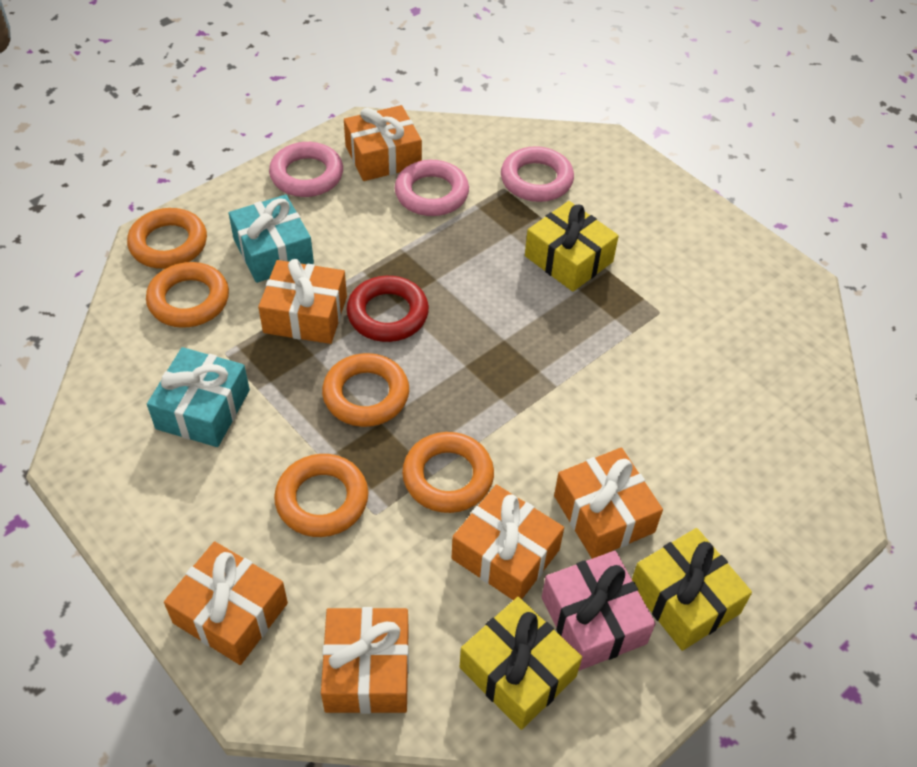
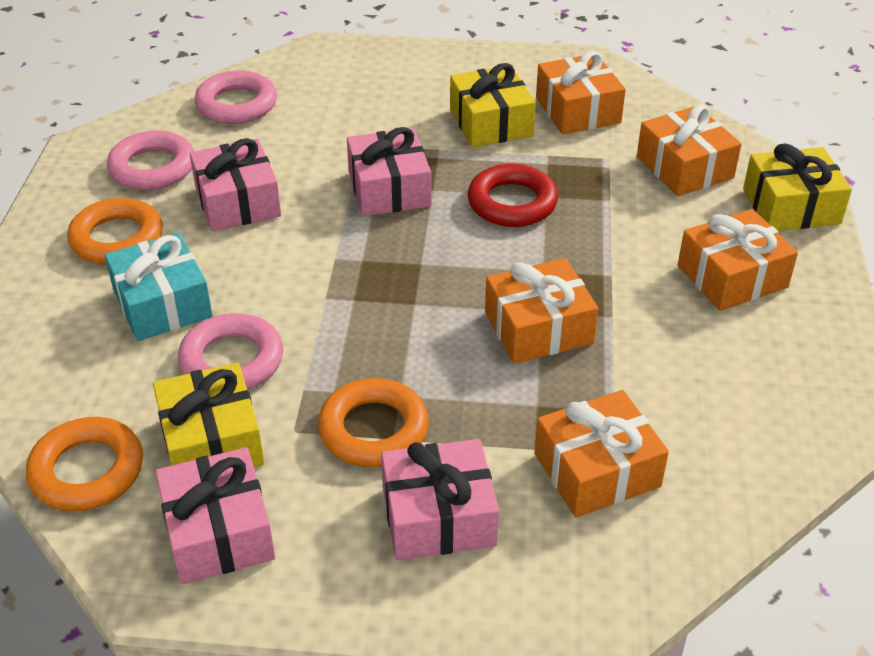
orange gift: [164,541,288,665] [258,259,347,344] [321,607,409,714] [344,105,422,181] [452,485,564,600] [554,448,663,559] = 6 -> [485,258,599,364] [535,390,669,518] [536,51,626,134] [637,105,742,196] [678,209,798,311] = 5
orange ring: [127,208,207,269] [146,262,229,328] [274,454,368,537] [322,353,409,427] [402,432,494,513] = 5 -> [26,417,143,511] [67,198,163,265] [318,378,429,467] = 3
pink gift: [542,551,656,671] = 1 -> [156,447,275,584] [190,138,281,232] [347,127,431,216] [381,439,499,560] = 4
turquoise gift: [147,347,250,447] [229,195,314,283] = 2 -> [105,232,213,341] = 1

